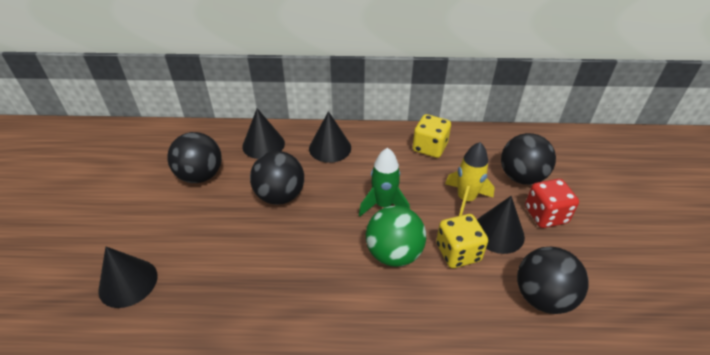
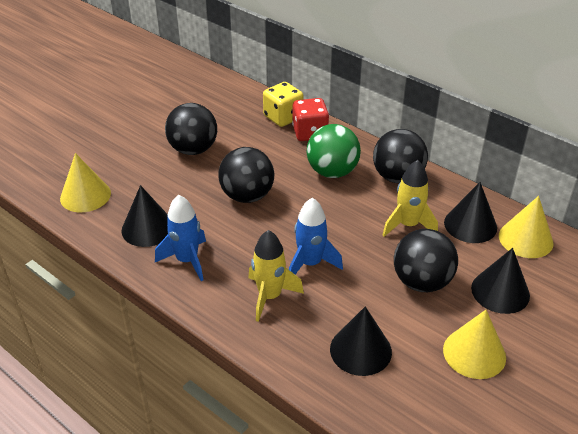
blue rocket: none = 0 -> [155,195,206,281] [289,198,343,274] = 2
green rocket: [359,148,410,216] = 1 -> none = 0
yellow cone: none = 0 -> [60,153,111,212] [443,310,506,379] [499,196,553,258] = 3
yellow dice: [412,114,451,158] [436,214,488,268] = 2 -> [263,82,304,127] = 1
yellow rocket: [445,142,495,216] = 1 -> [248,230,304,322] [383,160,438,237] = 2

